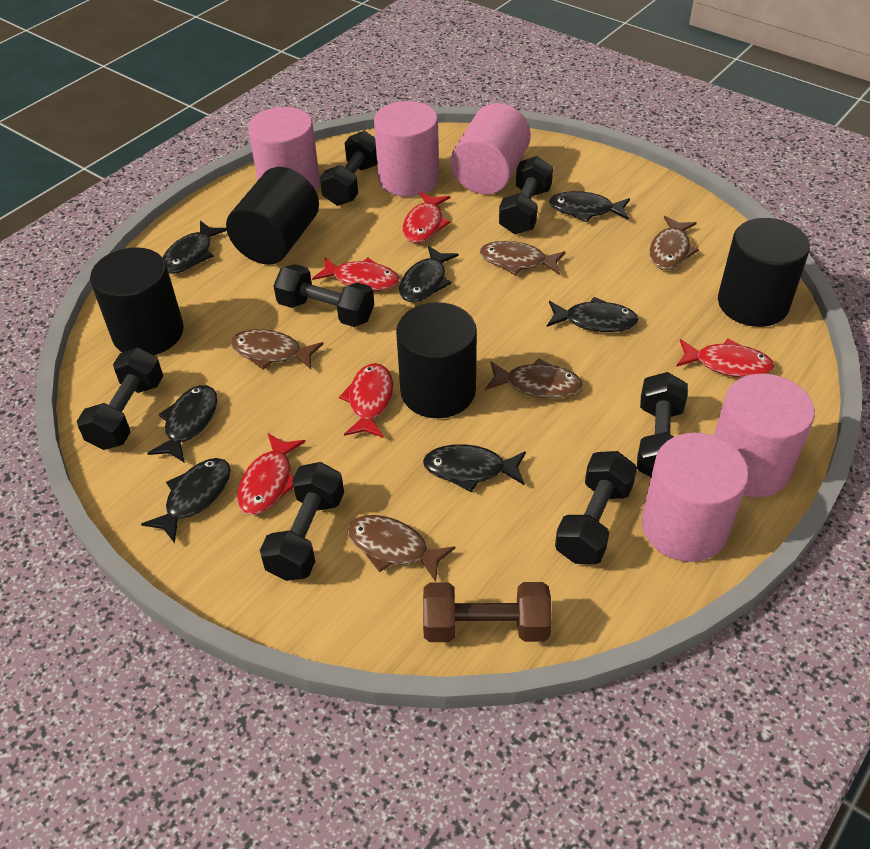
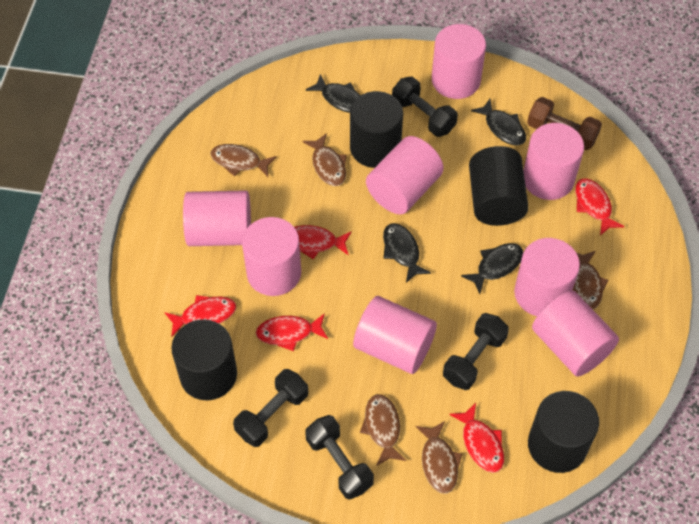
black dumbbell: [77,347,163,450] [260,462,344,581] [274,264,374,327] [320,131,377,206] [499,156,553,234] [555,451,637,564] [637,372,688,477] = 7 -> [233,369,308,447] [305,415,374,500] [392,77,458,137] [443,313,509,390] = 4
black fish: [141,458,231,543] [147,385,217,463] [163,221,227,274] [399,246,459,302] [423,444,526,492] [547,297,639,332] [549,191,630,222] = 7 -> [306,74,361,113] [383,223,431,283] [461,243,523,294] [471,99,526,145] = 4
pink cylinder: [248,107,320,191] [374,101,439,197] [451,103,531,194] [642,433,749,562] [714,374,815,497] = 5 -> [183,190,251,246] [242,217,301,296] [353,296,437,374] [366,136,444,215] [432,24,486,99] [514,238,580,316] [524,123,584,200] [532,290,619,377] = 8

